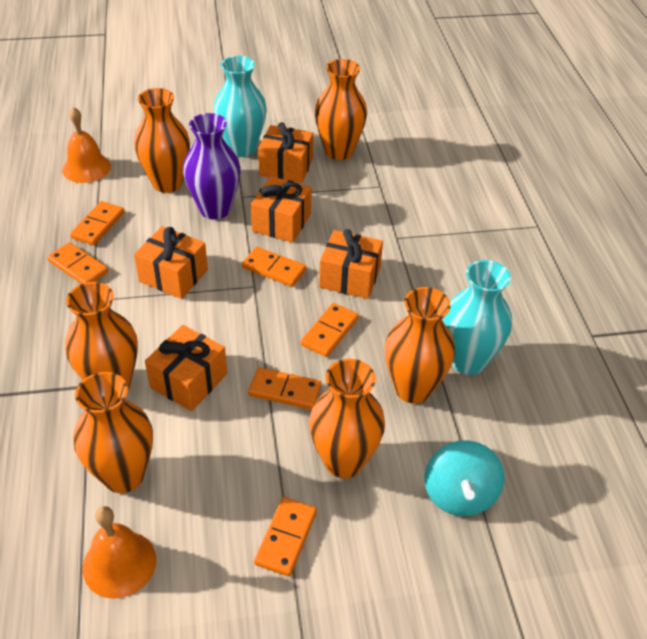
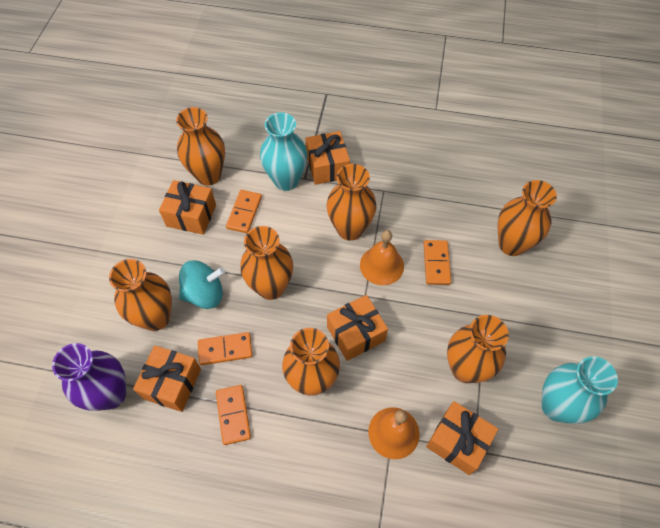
orange domino: [47,242,108,284] [70,201,124,245] [242,247,306,287] [248,367,321,410] [254,497,317,577] [301,303,359,357] = 6 -> [198,332,252,365] [216,385,251,445] [226,190,262,233] [423,240,451,285] = 4
orange vase: [65,282,138,390] [73,372,153,493] [134,88,190,193] [309,359,385,478] [315,59,367,160] [385,287,455,403] = 6 -> [109,259,172,331] [176,107,225,186] [240,226,293,300] [282,328,340,396] [326,164,377,241] [447,315,509,383] [498,180,557,256] = 7

